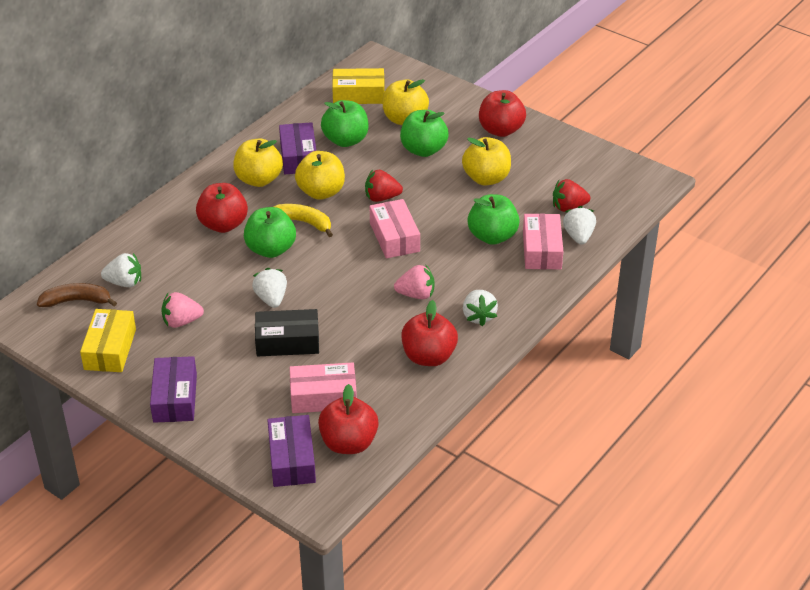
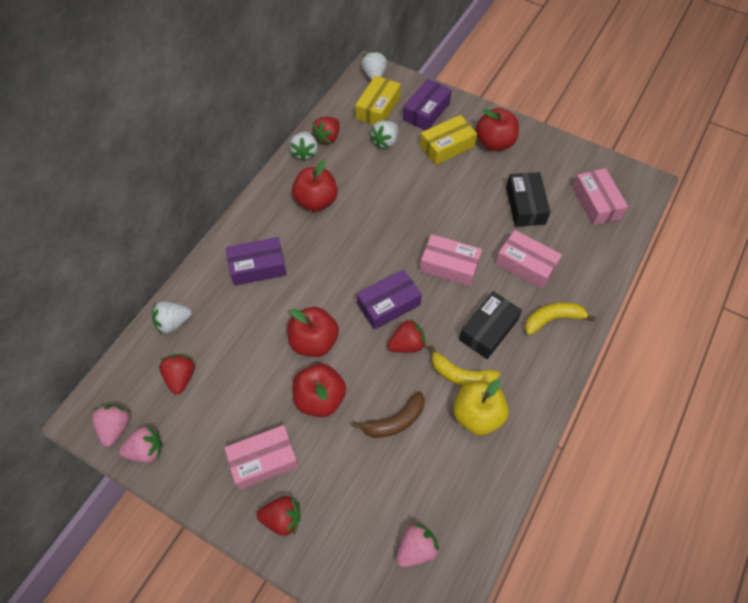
black box: [255,309,319,356] = 1 -> [459,291,522,359] [506,172,550,227] = 2
green apple: [244,207,296,258] [321,100,369,147] [400,110,449,157] [467,194,520,245] = 4 -> none = 0
pink box: [290,362,357,413] [370,199,420,258] [523,214,563,269] = 3 -> [224,425,299,490] [420,234,482,287] [495,230,562,289] [572,168,628,226] = 4
pink strawberry: [161,292,204,328] [394,264,435,299] = 2 -> [92,404,130,447] [119,426,163,463] [396,523,439,567] = 3
red strawberry: [365,170,403,202] [553,179,590,212] = 2 -> [159,354,195,395] [257,496,300,536] [312,117,340,145] [387,319,426,353] = 4
yellow apple: [233,139,283,187] [295,151,345,200] [382,79,429,125] [462,137,511,186] = 4 -> [453,379,509,436] = 1
yellow banana: [274,204,333,237] = 1 -> [428,345,500,386] [525,302,596,335] = 2

